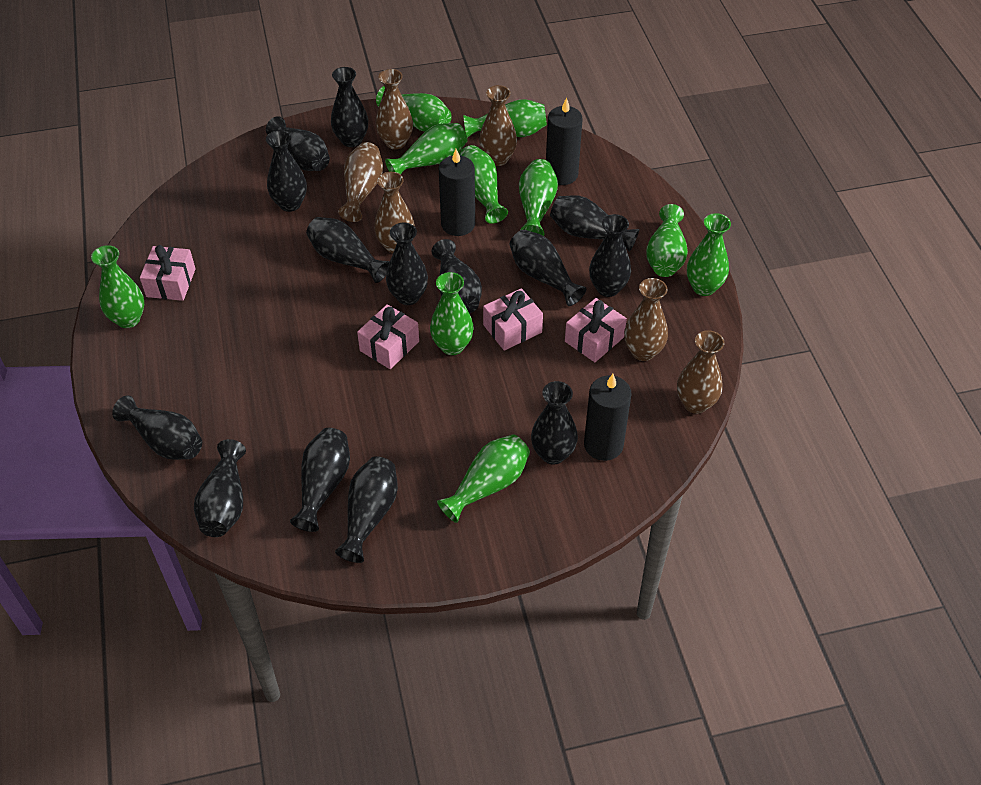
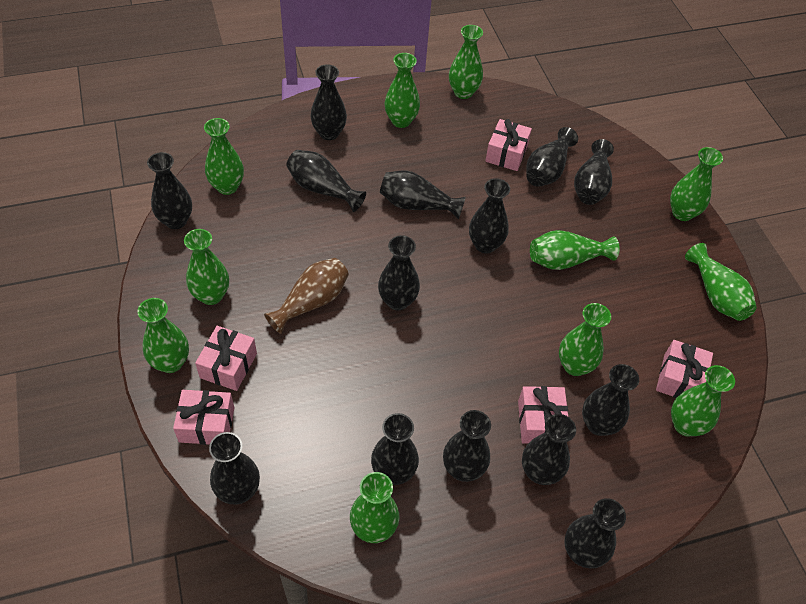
black candle: [439,149,475,236] [546,97,583,185] [584,374,632,461] = 3 -> none = 0
brown vase: [338,142,383,222] [374,172,415,253] [376,69,413,149] [479,85,517,166] [624,278,668,361] [677,330,724,414] = 6 -> [264,258,349,334] = 1
green vase: [91,245,144,328] [376,86,452,132] [385,123,467,174] [430,272,474,355] [437,434,530,523] [459,145,508,224] [463,99,547,138] [519,159,558,236] [646,204,688,277] [687,213,731,296] = 10 -> [137,298,189,373] [184,229,229,305] [204,118,244,195] [350,472,399,543] [385,53,420,128] [449,25,483,99] [530,230,620,270] [559,303,611,376] [670,147,723,221] [671,365,735,436] [685,243,757,321] = 11
pink gift: [140,245,196,301] [357,304,419,369] [483,288,543,351] [565,298,627,362] = 4 -> [173,390,234,445] [195,326,257,391] [485,119,532,171] [518,386,568,444] [656,340,713,398] = 5

